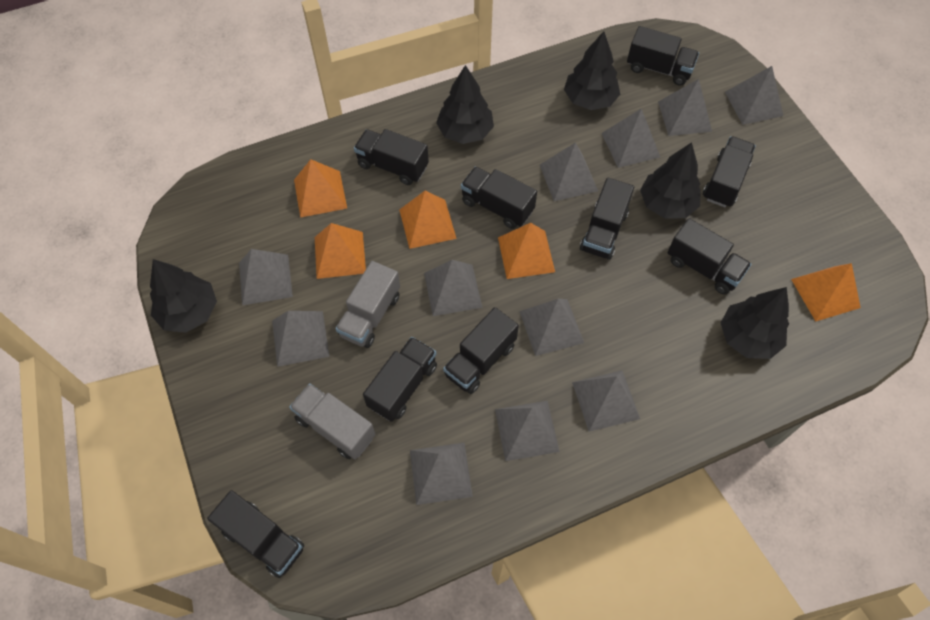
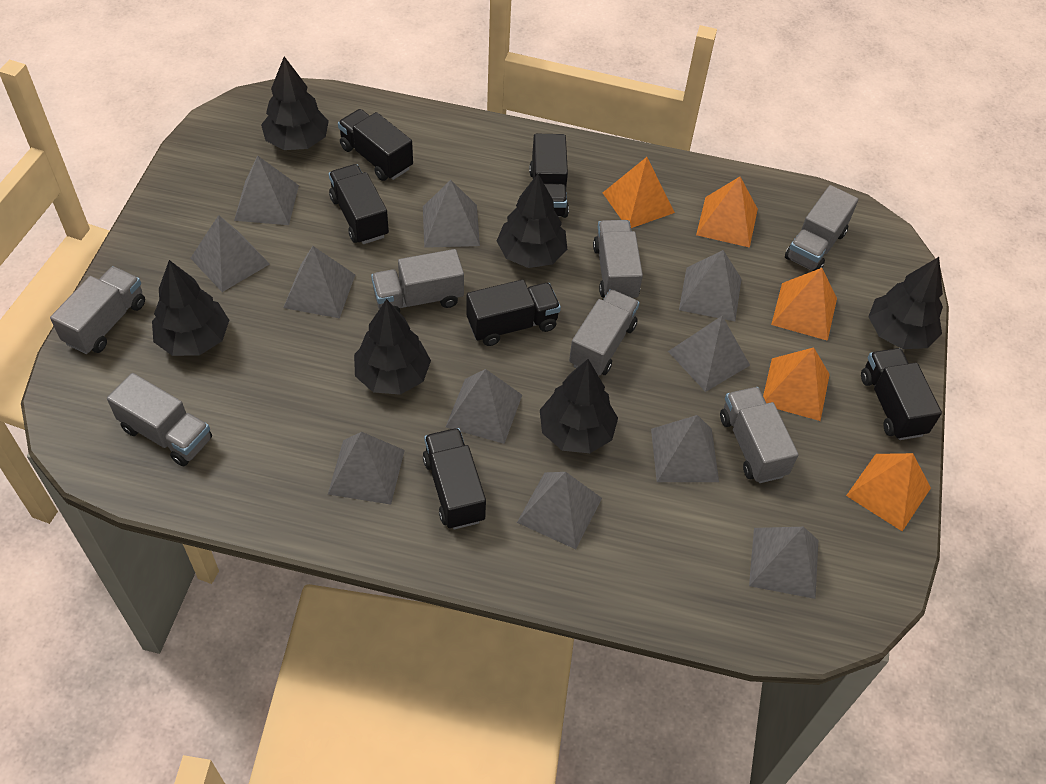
black tree: [150,259,217,333] [436,65,494,144] [564,31,620,110] [640,142,701,219] [721,287,789,359] = 5 -> [152,260,229,356] [261,56,329,150] [354,299,431,395] [497,174,567,268] [540,359,618,453] [868,257,943,349] = 6
black truck: [207,490,304,578] [354,129,429,185] [363,337,437,422] [443,307,519,394] [461,167,537,229] [580,178,634,260] [627,26,699,86] [667,218,751,295] [703,136,756,207] = 9 -> [329,164,389,244] [338,109,413,181] [423,428,486,529] [466,280,561,346] [529,134,569,218] [861,348,942,440] = 6
grey truck: [289,383,376,460] [335,261,400,348] = 2 -> [50,266,145,354] [107,373,212,466] [371,249,464,313] [569,289,639,375] [593,220,643,298] [720,387,799,483] [785,185,858,271] = 7

